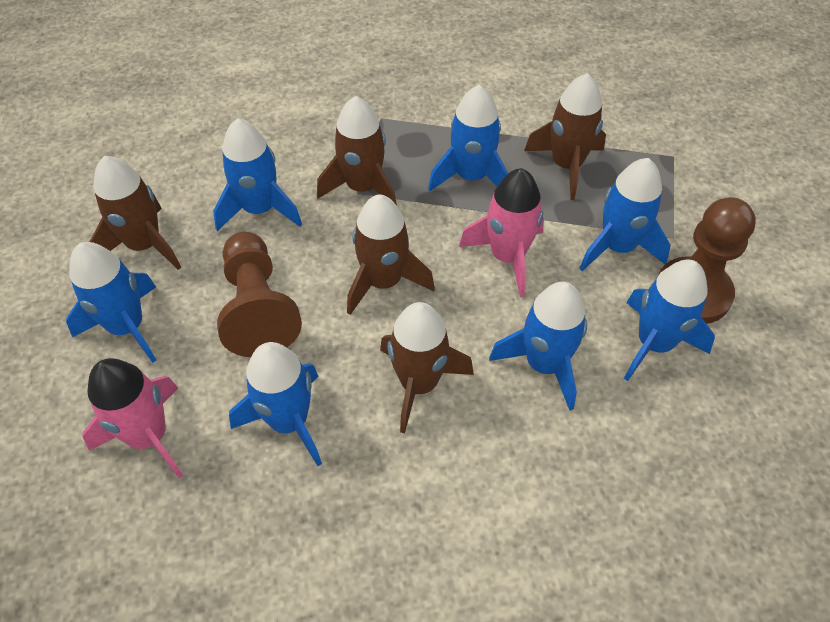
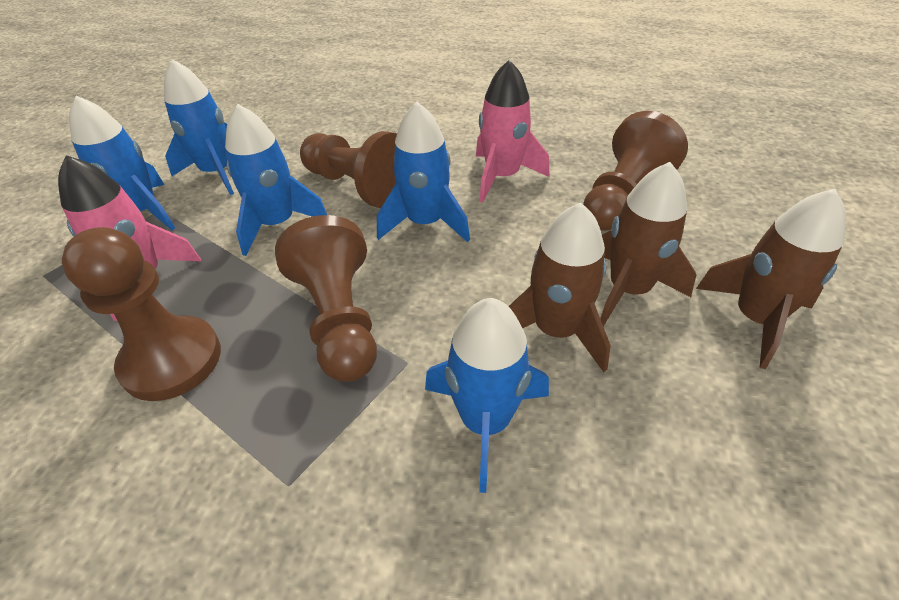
blue rocket: [66,242,157,363] [213,118,302,231] [229,342,322,466] [428,85,508,191] [489,282,587,411] [579,158,671,271] [624,260,715,381] = 7 -> [69,96,175,230] [164,59,234,195] [225,104,327,256] [377,102,470,242] [425,298,549,493] = 5
brown pawn: [217,232,302,357] [659,197,756,324] = 2 -> [62,227,221,401] [275,215,377,382] [300,131,397,208] [583,111,688,231] = 4
brown rocket: [90,156,181,270] [317,96,397,206] [347,194,435,315] [380,302,474,433] [524,73,606,200] = 5 -> [509,203,611,372] [600,162,696,326] [696,189,846,369] = 3

